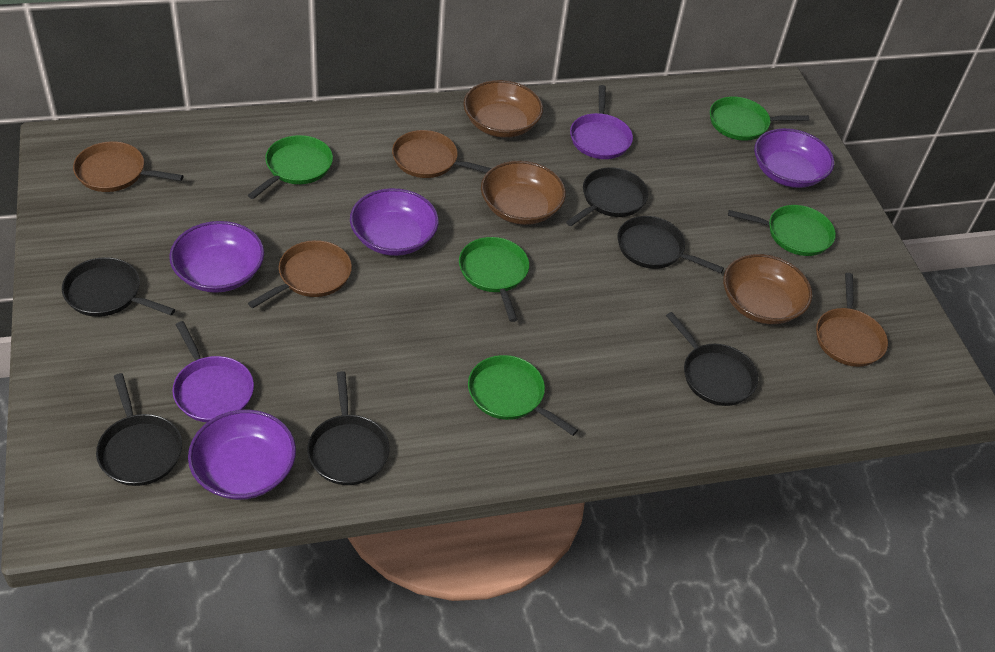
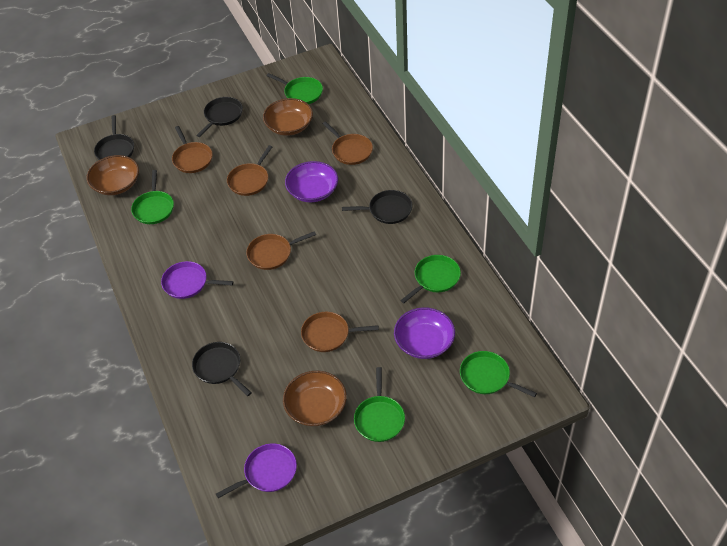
black pan: [62,257,175,317] [96,373,182,486] [307,371,390,485] [566,167,648,226] [617,216,724,273] [666,312,758,406] = 6 -> [94,115,134,160] [192,342,252,396] [196,97,243,137] [342,190,413,224] = 4
brown pan: [73,141,183,192] [248,240,352,308] [392,130,491,178] [816,273,888,367] = 4 -> [172,126,213,173] [227,145,272,196] [246,231,316,270] [301,312,379,352] [323,121,373,165] = 5
purple bowl: [169,221,264,293] [188,410,296,500] [350,188,439,256] [754,128,834,188] = 4 -> [285,161,338,203] [394,307,455,359] = 2

